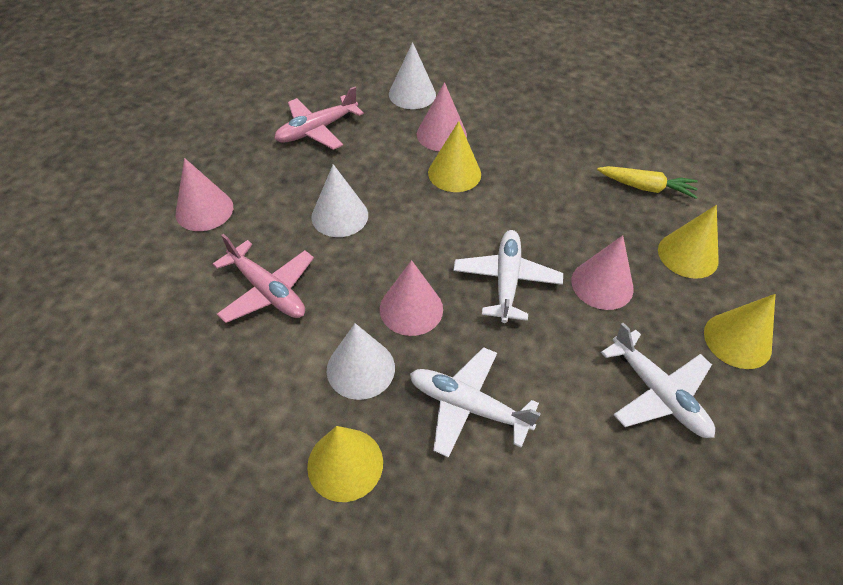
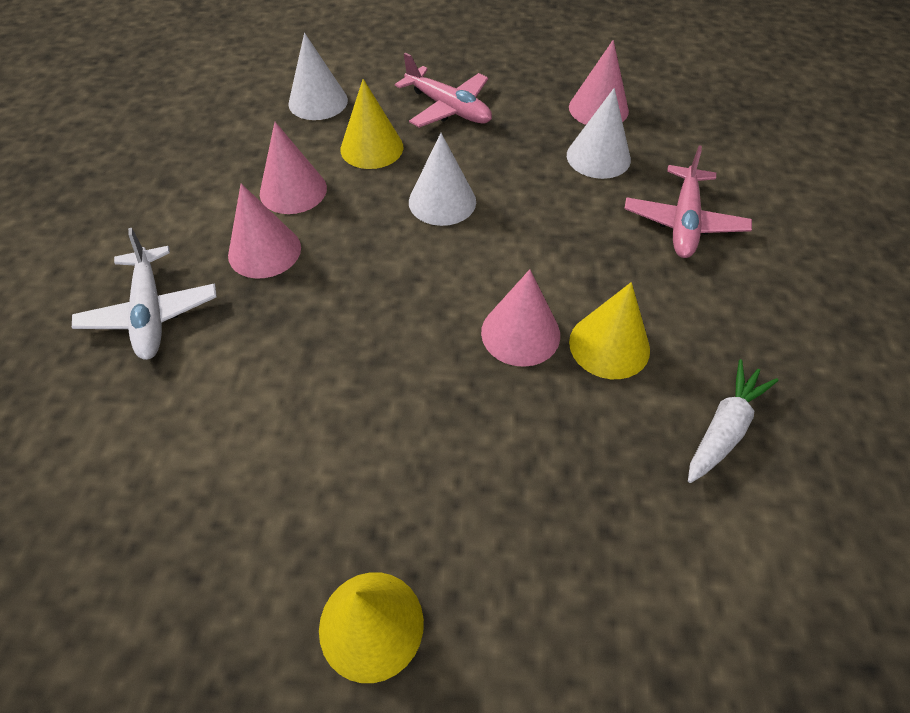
white carrot: none = 0 -> [688,359,779,483] = 1
white plane: [410,347,541,458] [453,230,563,323] [601,323,715,438] = 3 -> [72,228,217,360] = 1
yellow carrot: [597,166,698,199] = 1 -> none = 0
yellow cone: [307,426,383,502] [428,121,481,192] [658,205,719,279] [704,294,775,369] = 4 -> [319,572,424,683] [340,79,403,169] [569,282,650,379] = 3

